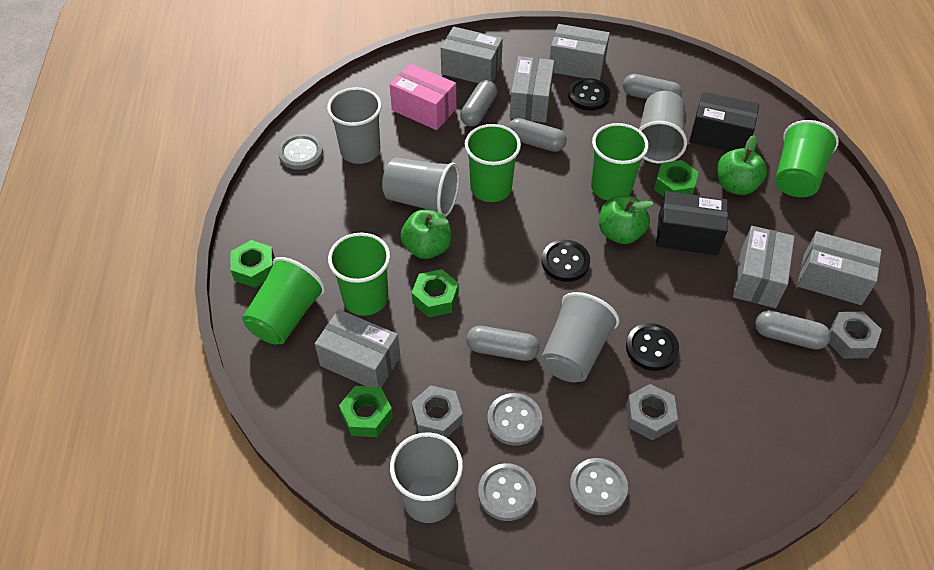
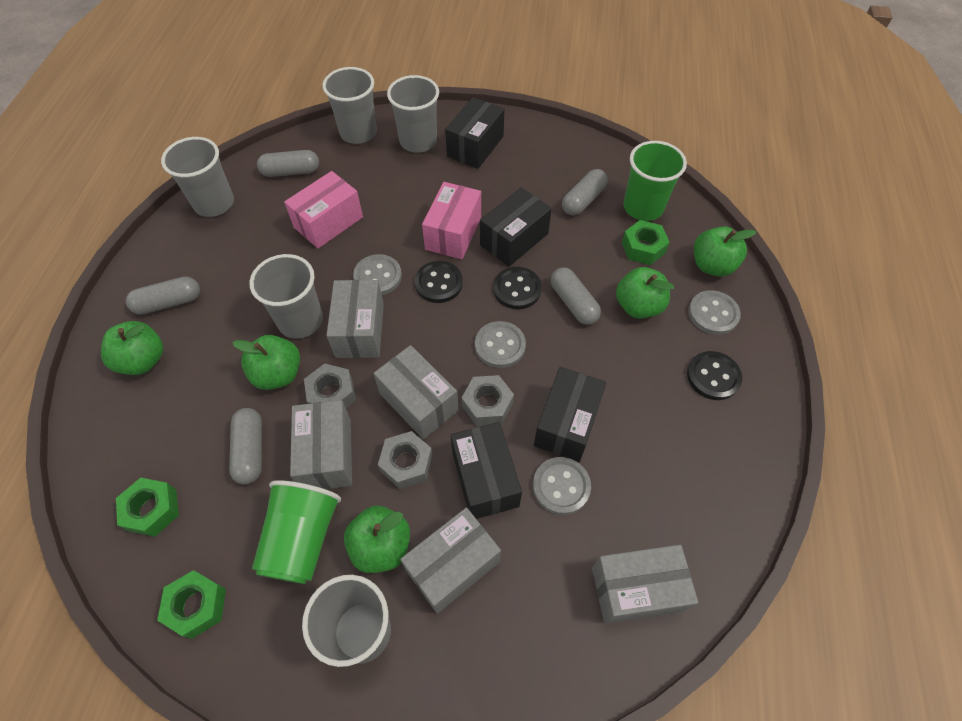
black box: [656,191,728,255] [689,92,759,151] = 2 -> [445,97,505,169] [451,422,522,519] [480,187,552,267] [534,367,606,462] = 4
green apple: [401,210,452,259] [599,195,654,244] [717,135,767,195] = 3 -> [101,321,163,375] [232,335,300,390] [344,506,410,573] [616,267,674,319] [694,226,756,276] = 5
green cup: [242,257,325,344] [328,233,390,316] [465,124,521,202] [591,123,649,200] [775,120,839,197] = 5 -> [252,480,341,584] [623,141,687,221] = 2
green nut: [230,240,275,288] [339,386,393,437] [412,269,459,317] [654,160,699,197] = 4 -> [116,477,179,537] [157,570,226,639] [622,220,670,265] = 3
grey box: [315,309,401,388] [441,27,503,83] [510,56,554,123] [550,24,610,80] [733,226,795,308] [797,231,882,305] = 6 -> [290,400,352,489] [326,280,384,358] [373,345,458,439] [400,507,501,614] [592,545,698,624] = 5
pink box: [390,63,456,130] = 1 -> [284,171,363,248] [422,182,481,259] = 2

